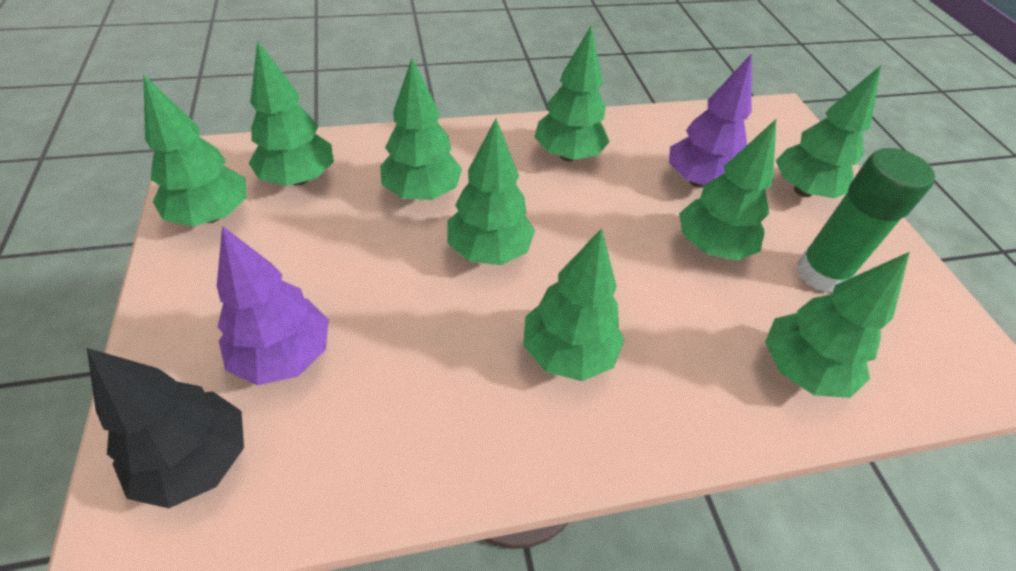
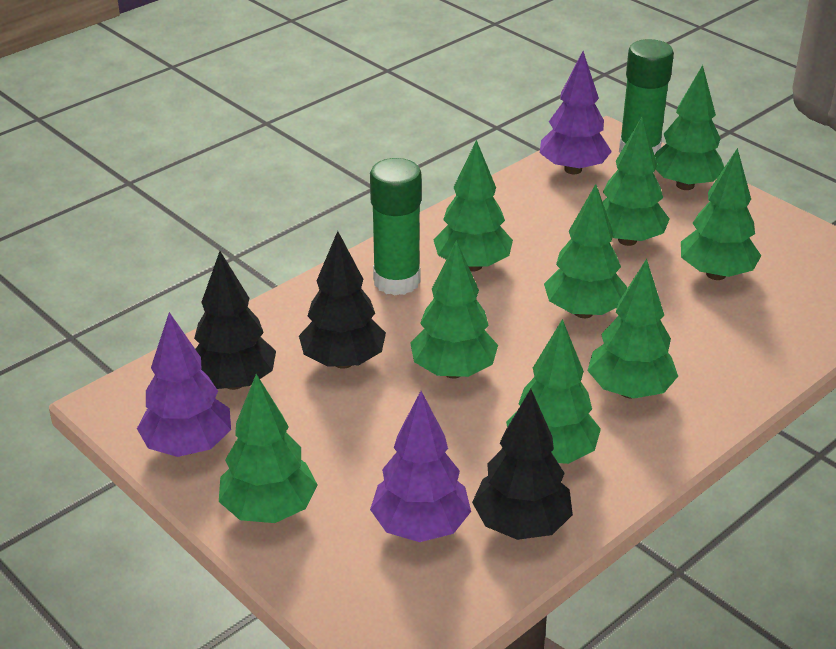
black tree: [87,348,244,508] = 1 -> [194,251,276,390] [299,231,386,369] [472,389,573,540] = 3
green glue stick: [797,148,935,293] = 1 -> [370,158,422,295] [619,39,674,155] = 2
purple tree: [217,226,329,385] [669,53,752,188] = 2 -> [137,312,231,457] [370,391,471,542] [540,51,612,174] = 3

